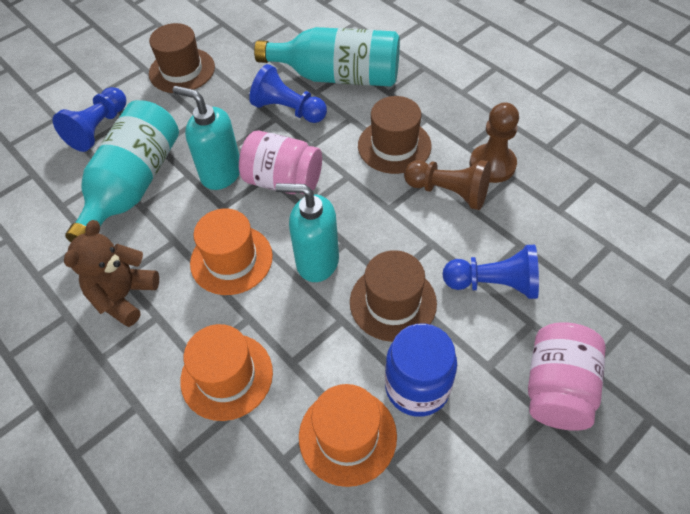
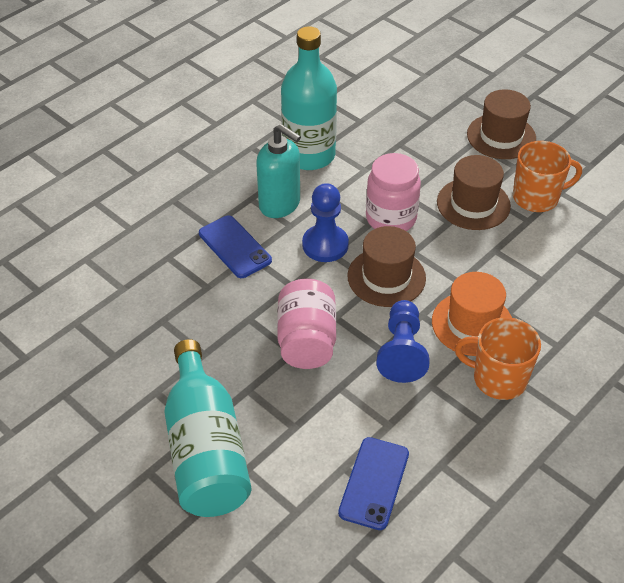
blue jar: [385,323,457,417] = 1 -> none = 0
blue pawn: [53,87,126,152] [249,64,327,123] [443,245,539,299] = 3 -> [302,183,349,262] [376,300,429,383] = 2
blue phone: none = 0 -> [199,216,272,278] [338,437,409,530] = 2
brown pawn: [404,160,491,210] [470,102,519,183] = 2 -> none = 0
brown teddy bear: [64,220,159,327] = 1 -> none = 0
orange hat: [180,324,273,421] [190,208,273,295] [299,384,397,487] = 3 -> [432,272,512,356] = 1
orange mug: none = 0 -> [455,317,541,400] [513,141,582,212] = 2
turquoise soap dispenser: [173,86,240,190] [275,183,339,282] = 2 -> [256,124,301,218] = 1

